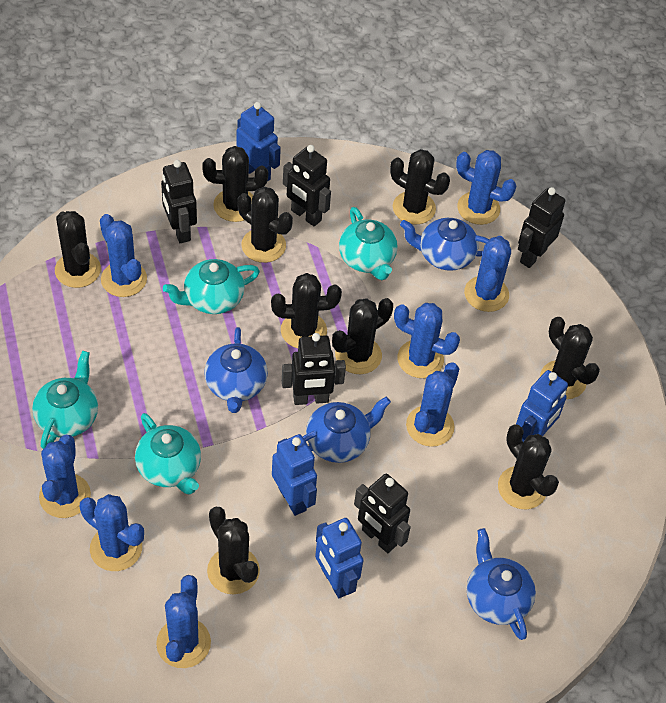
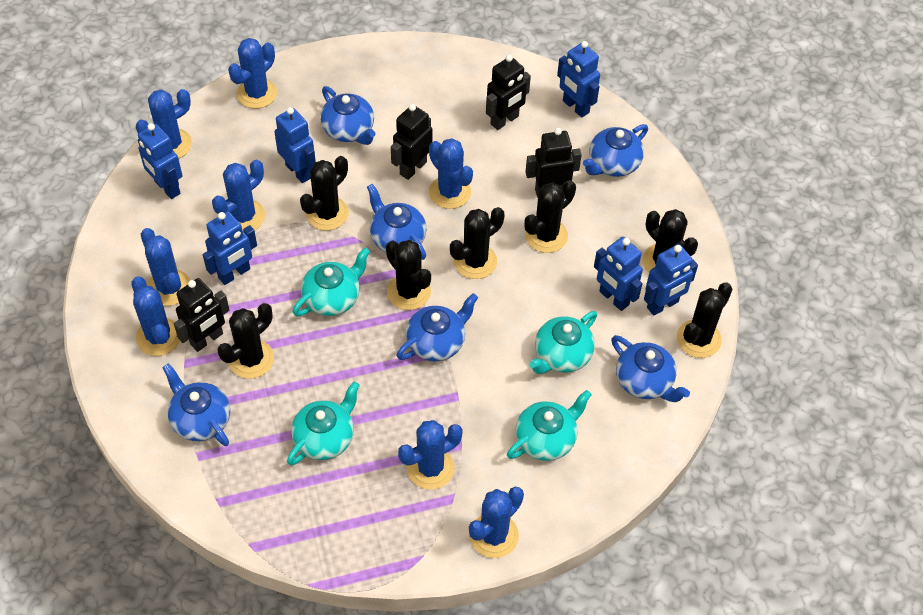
black cactus: [55,211,101,288] [202,146,268,222] [207,507,260,594] [237,187,293,263] [271,273,342,348] [332,298,393,374] [390,149,450,224] [498,424,559,509] [540,317,600,399] = 9 -> [217,303,274,379] [300,156,349,231] [386,240,431,310] [450,207,504,279] [524,180,576,253] [642,209,698,273] [677,282,733,358] = 7
black robot: [161,160,197,243] [282,333,346,405] [283,145,331,226] [354,474,411,553] [518,187,565,268] = 5 -> [174,278,229,352] [391,104,433,180] [486,55,531,130] [525,128,582,198] = 4
blue robot: [237,102,281,182] [272,434,317,516] [315,518,364,598] [516,370,568,442] = 4 -> [138,123,182,199] [203,211,257,285] [275,107,316,183] [557,41,600,118] [594,237,643,311] [644,244,698,316] = 6
blue teapot: [204,327,268,413] [303,397,391,463] [400,218,490,271] [467,528,536,640] = 4 -> [162,363,230,446] [320,86,375,145] [367,184,427,260] [397,293,478,361] [583,124,648,177] [611,335,690,402] = 6

